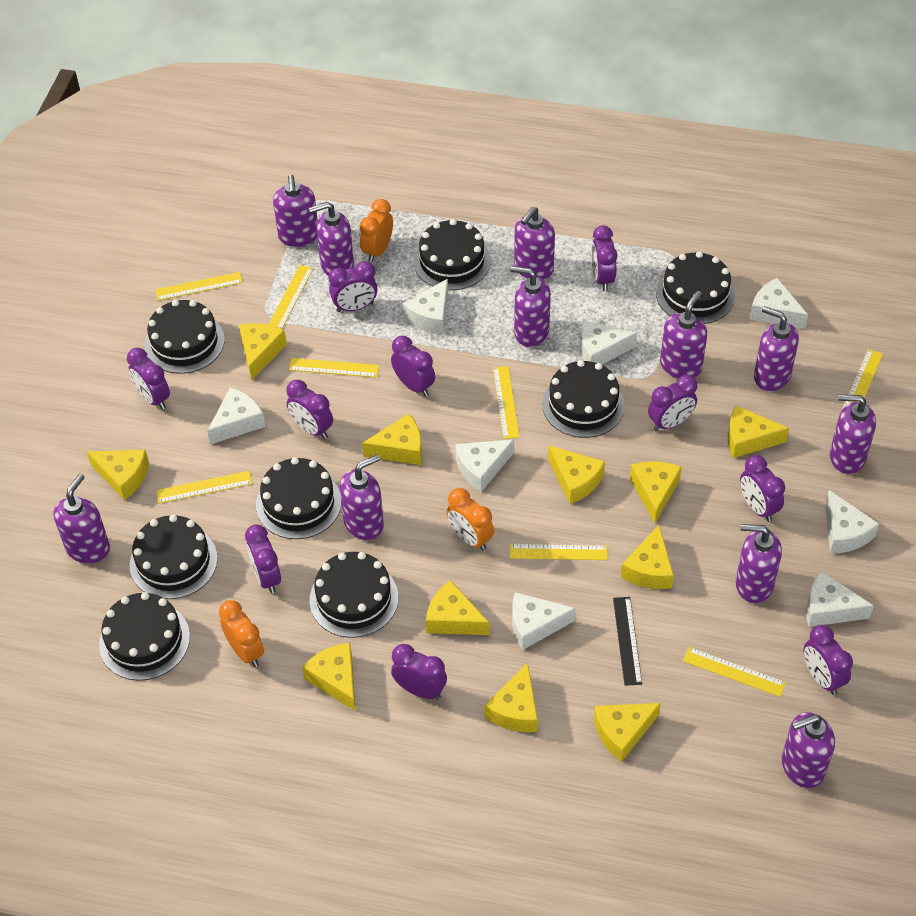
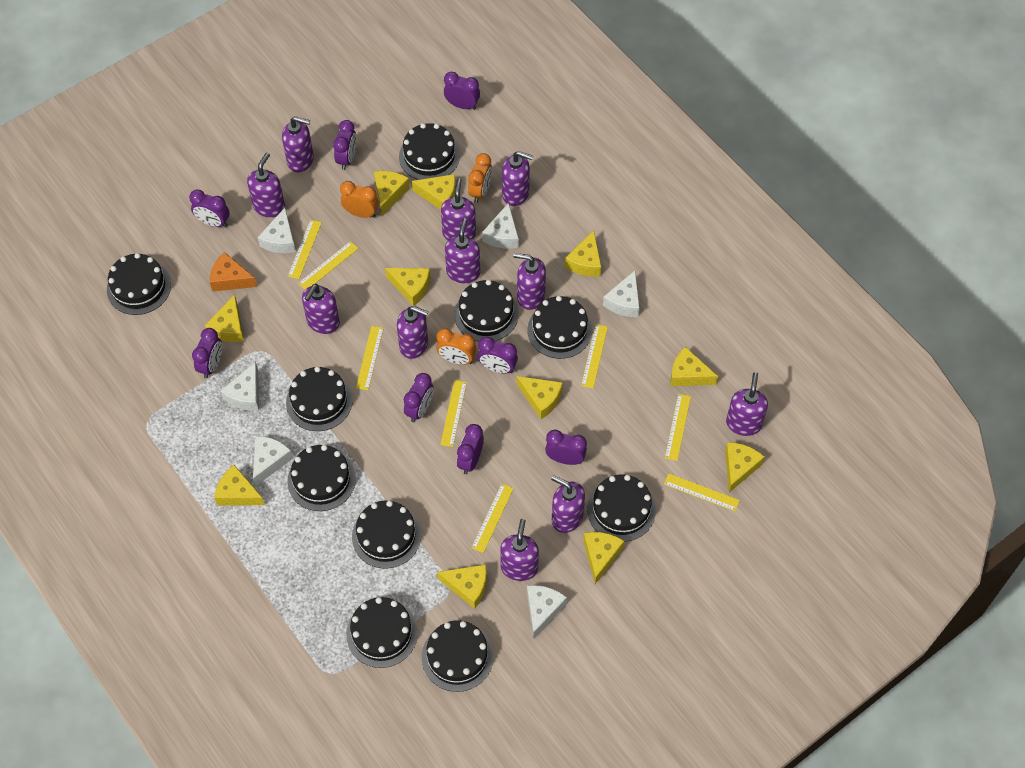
black cake: [99,592,190,681] [130,514,218,599] [145,300,225,374] [256,457,342,539] [309,552,398,638] [414,219,491,290] [542,360,625,438] [656,251,735,324] = 8 -> [107,253,171,315] [286,366,353,431] [288,445,356,511] [346,597,418,668] [352,501,421,569] [399,123,460,180] [422,620,494,692] [454,280,519,341] [527,296,592,359] [587,474,656,542] = 10
black ruler: [613,597,642,686] = 1 -> none = 0
orange cheese: none = 0 -> [210,252,257,291] = 1
purple clock: [127,348,170,410] [245,524,281,594] [286,380,333,439] [328,261,378,312] [391,336,435,397] [391,644,447,700] [591,226,617,291] [648,375,697,431] [740,455,785,522] [803,625,853,695] = 10 -> [189,189,230,228] [192,328,222,378] [333,120,357,170] [404,373,433,422] [444,72,480,110] [457,424,484,474] [478,337,518,373] [545,430,587,465] = 8
white cheese: [207,387,265,445] [403,279,448,334] [455,439,514,492] [512,592,576,650] [580,321,638,364] [750,278,808,329] [806,571,874,627] [825,490,879,554] = 8 -> [221,362,259,411] [253,436,293,487] [258,208,296,253] [482,203,519,249] [527,585,567,639] [603,270,640,317] = 6

